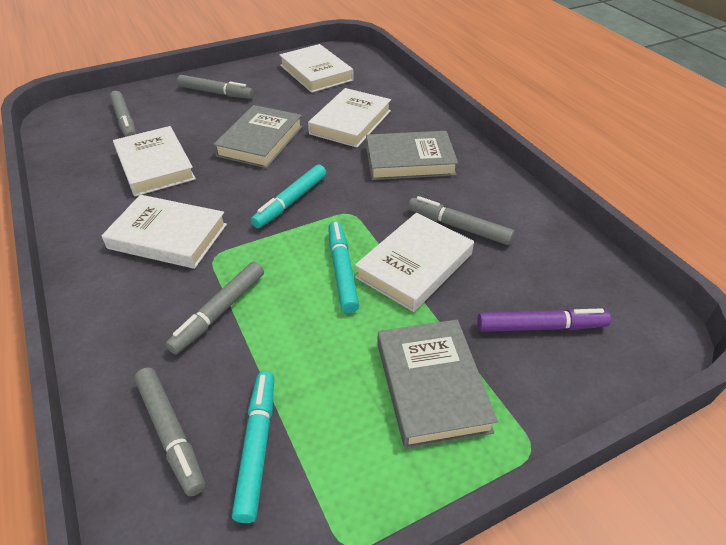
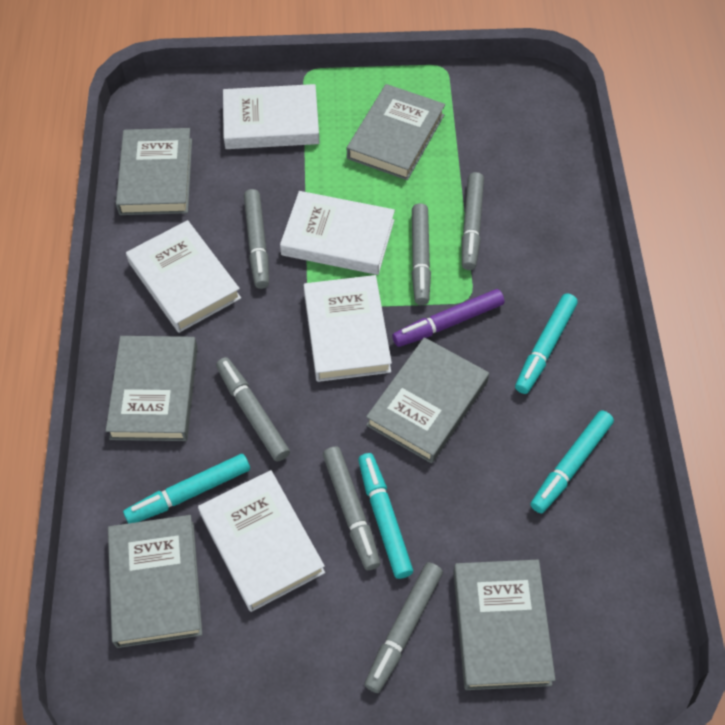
grey book: [213,105,303,168] [366,131,458,180] [377,320,498,449] = 3 -> [106,336,198,441] [108,515,202,648] [116,128,192,215] [347,84,445,180] [366,337,489,463] [453,560,555,690] = 6
grey marker: [110,91,136,137] [134,367,205,496] [165,262,264,354] [177,75,254,99] [408,196,514,245] = 5 -> [216,357,290,462] [244,189,269,289] [323,447,380,570] [364,562,443,693] [412,203,431,305] [462,172,484,270] = 6
turquoise marker: [232,371,274,523] [251,164,326,228] [328,221,359,313] = 3 -> [123,454,250,523] [358,453,413,579] [515,293,578,394] [530,410,614,513] = 4

